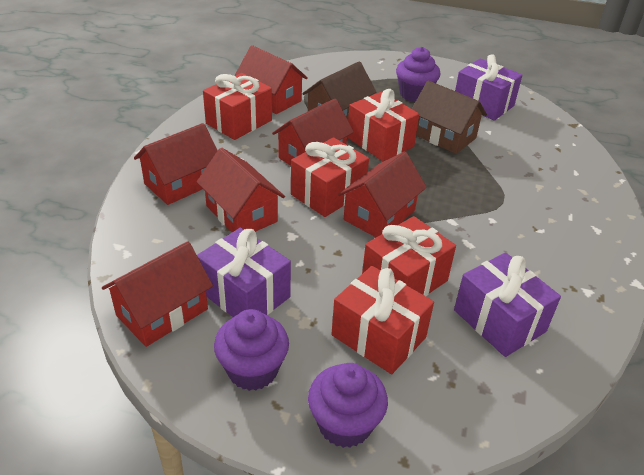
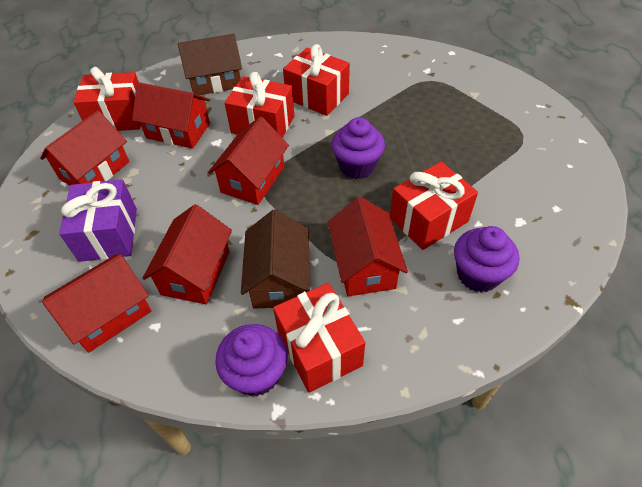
purple gift: [197,227,291,317] [454,252,561,357] [455,54,522,121] = 3 -> [59,179,137,262] = 1

